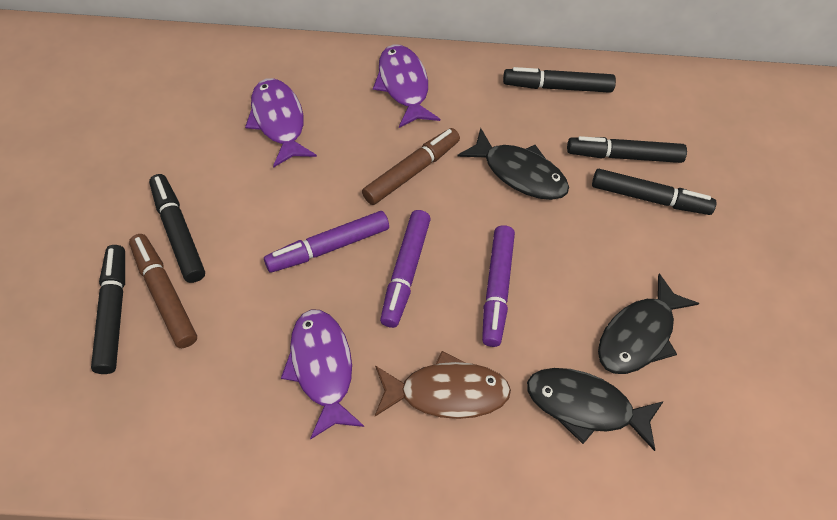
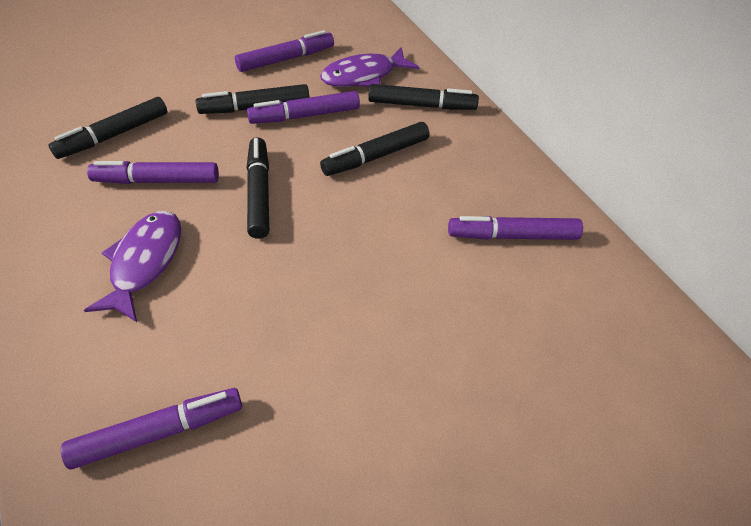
black fish: [457,128,569,200] [527,368,664,451] [598,274,699,374] = 3 -> none = 0
brown fish: [375,351,511,419] = 1 -> none = 0
brown marker: [129,234,197,348] [362,128,460,205] = 2 -> none = 0
purple fish: [245,78,317,168] [281,309,364,440] [373,44,440,128] = 3 -> [84,211,181,322] [320,47,419,87] = 2
purple marker: [264,211,389,273] [380,210,431,328] [482,225,515,347] = 3 -> [61,388,242,470] [87,161,219,184] [235,30,334,72] [247,91,360,124] [448,216,583,240] = 5

